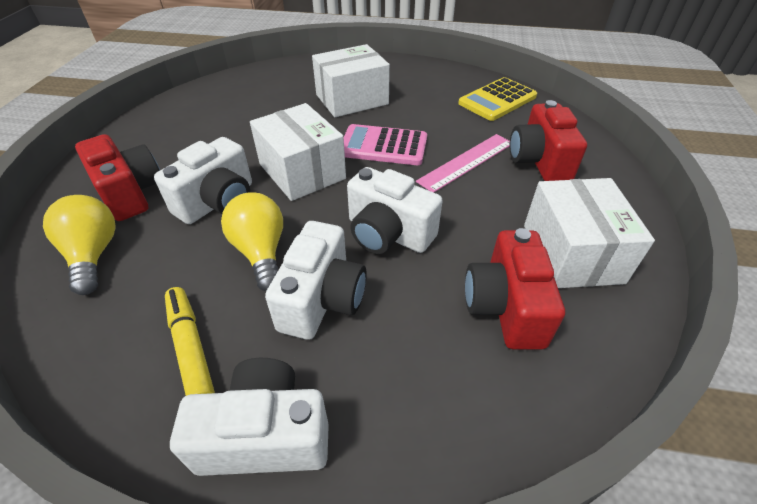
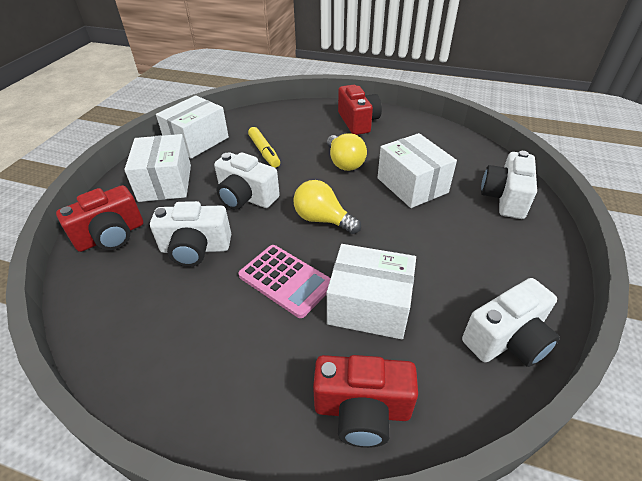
pink ruler: [416,134,510,192] = 1 -> none = 0
white box: [250,103,346,201] [312,44,390,117] [524,178,655,288] = 3 -> [124,134,191,202] [156,95,229,159] [327,244,416,339] [378,133,457,208] = 4
yellow calculator: [458,77,537,121] = 1 -> none = 0

